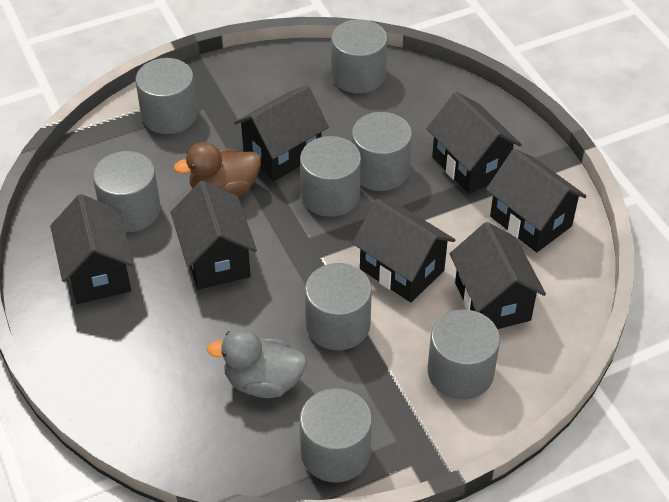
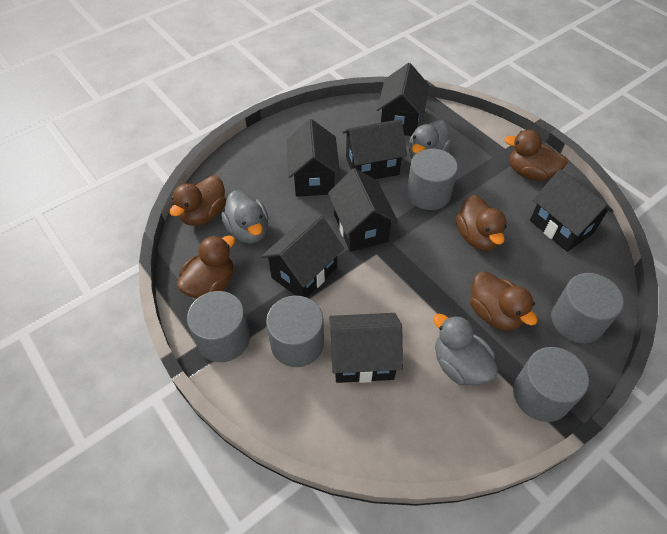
brown duck: [174,142,261,197] = 1 -> [170,175,226,226] [177,235,235,298] [456,195,507,251] [470,271,537,331] [504,130,568,181] = 5
grey cylinder: [93,151,161,232] [136,58,198,134] [299,388,372,483] [300,136,361,217] [305,263,372,350] [331,19,387,94] [352,112,412,191] [428,309,500,399] = 8 -> [187,291,250,362] [266,296,324,367] [407,149,458,210] [513,347,589,422] [551,273,624,343] = 5
grey duck: [207,328,307,398] = 1 -> [221,190,269,243] [409,120,452,159] [433,314,498,386] = 3

